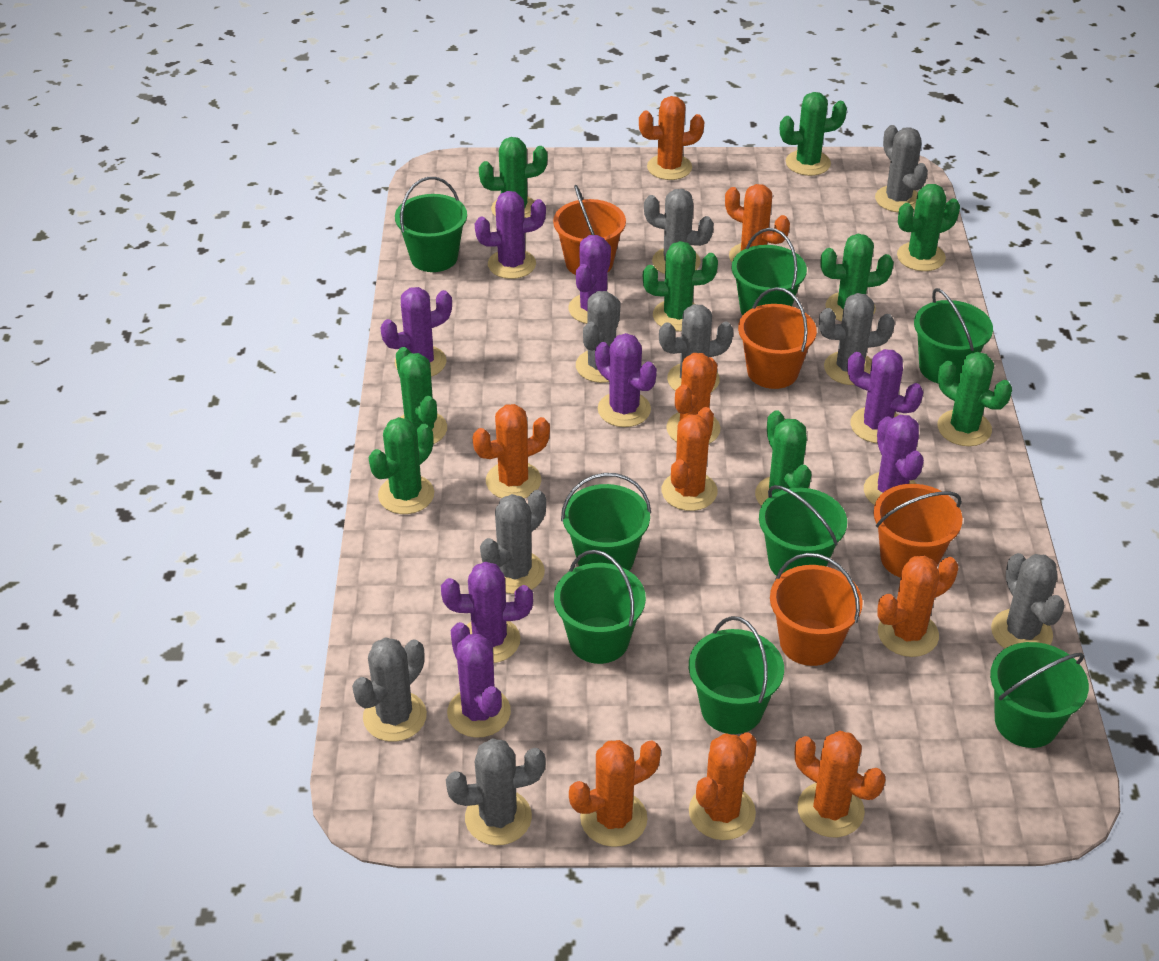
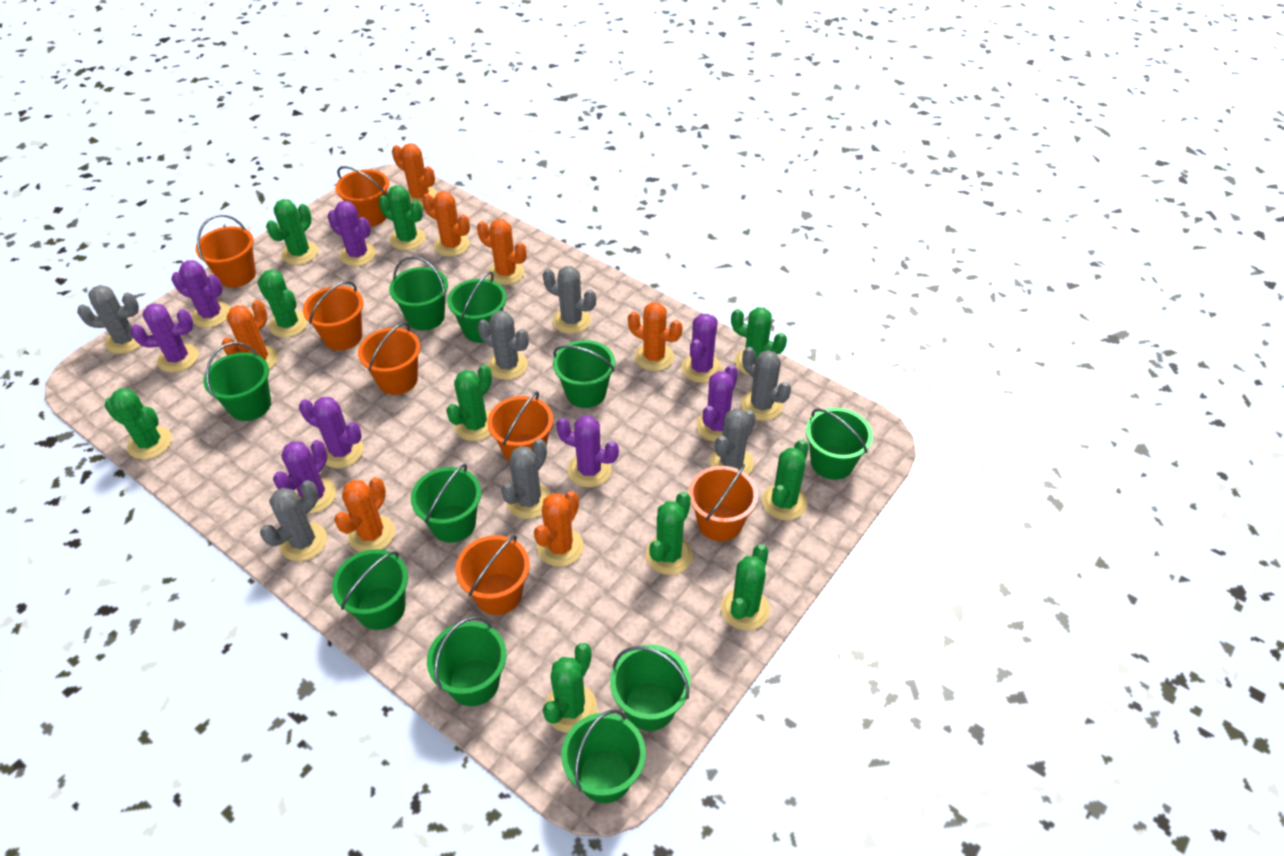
green bucket: [395,177,467,272] [554,550,646,664] [561,473,651,571] [689,616,784,734] [731,228,807,316] [759,485,847,576] [914,288,993,384] [990,642,1089,748] = 8 -> [203,342,271,421] [332,549,408,630] [389,256,448,330] [411,464,481,543] [427,616,506,706] [447,271,507,343] [553,340,615,408] [561,710,646,803] [610,645,691,731] [806,408,873,480] = 10
green cactus: [368,417,434,514] [396,347,447,444] [479,137,547,218] [643,241,718,331] [755,410,811,506] [780,92,847,176] [820,234,894,322] [897,184,960,271] [937,352,1012,446] = 9 -> [104,388,172,459] [257,269,308,337] [266,199,318,265] [379,185,425,250] [446,365,492,441] [543,643,597,733] [646,492,693,575] [721,544,770,630] [731,307,787,376] [762,439,809,520] = 10
grey cactus: [352,637,427,742] [446,738,546,845] [480,490,546,594] [576,291,621,383] [644,189,714,274] [659,304,734,392] [819,293,895,385] [875,125,928,212] [991,553,1065,649] = 9 -> [77,285,141,354] [260,480,327,561] [478,311,529,380] [501,439,550,519] [543,266,596,334] [710,408,756,475] [741,347,791,421] = 7
orange bucket: [553,185,626,275] [738,287,817,389] [770,553,863,666] [874,484,963,578] = 4 -> [196,214,256,287] [303,281,363,350] [336,166,389,227] [358,322,421,395] [455,535,530,615] [487,391,553,462] [688,464,758,541] = 7
orange cactus: [473,404,550,498] [569,740,661,847] [639,96,704,180] [662,407,718,511] [666,353,720,444] [689,732,757,840] [725,184,790,262] [795,731,885,837] [877,555,958,657] = 9 -> [222,300,278,370] [334,477,395,552] [392,143,437,206] [422,191,470,257] [477,219,526,285] [534,491,584,567] [628,302,682,371] = 7

